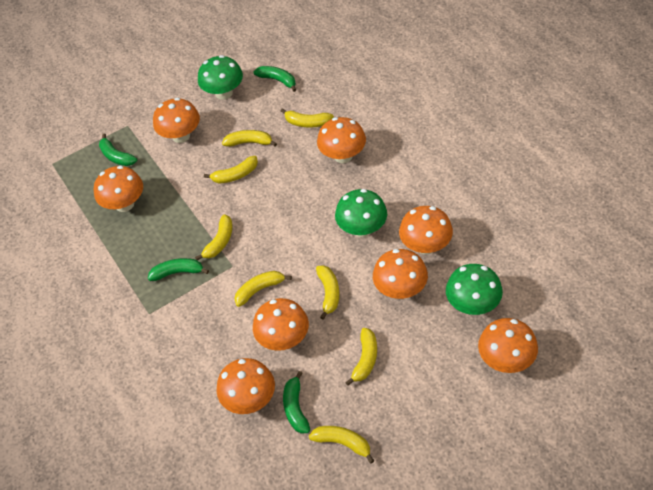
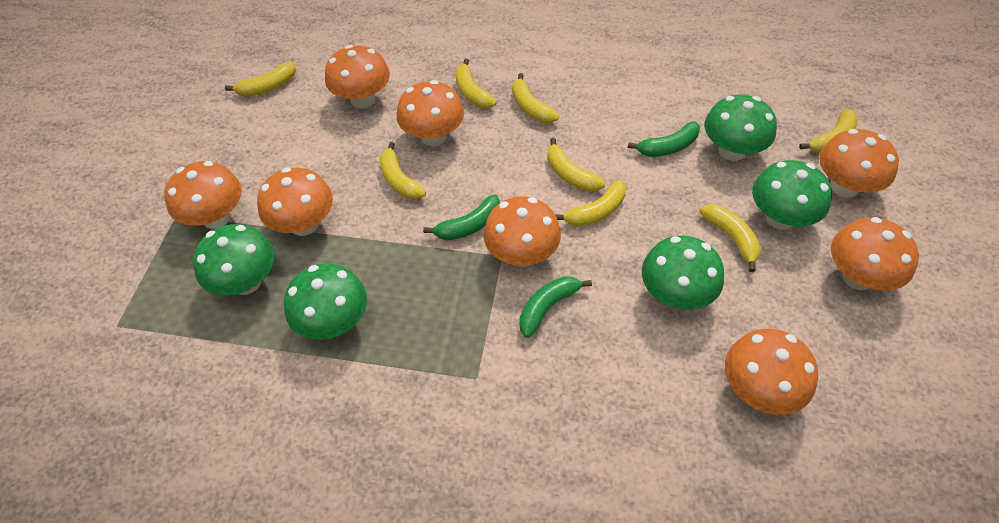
green banana: [99,133,137,166] [148,258,209,281] [253,66,296,92] [283,371,310,434] = 4 -> [423,194,500,240] [519,276,592,338] [628,121,700,157] = 3
green mushroom: [198,55,243,100] [335,189,387,237] [446,264,503,315] = 3 -> [193,224,274,296] [284,263,367,340] [642,236,724,310] [704,95,777,161] [752,160,832,230] = 5

